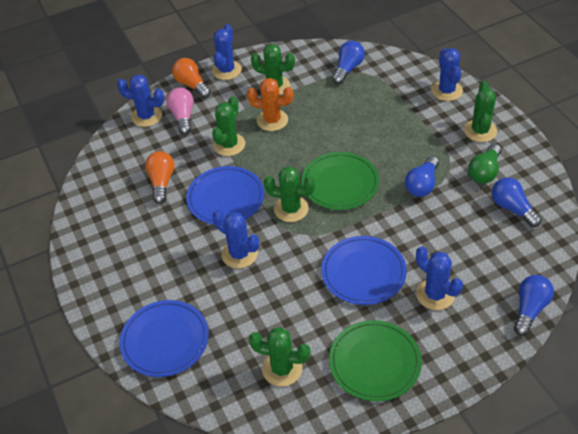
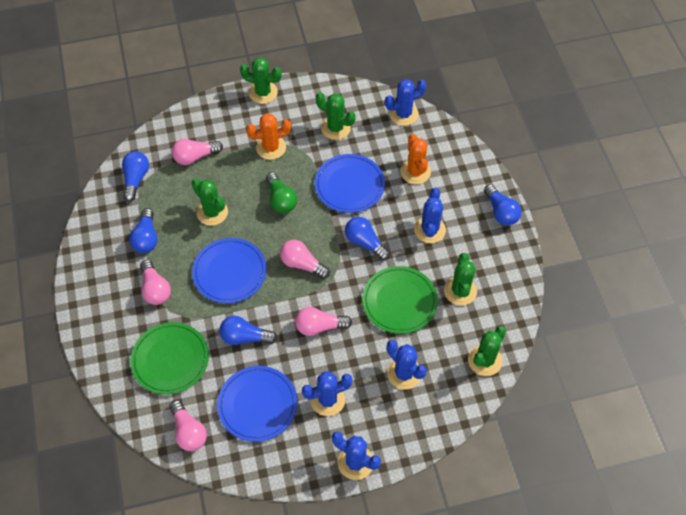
blue light bulb: [333,41,365,84] [405,156,439,197] [492,177,542,227] [514,275,554,336] = 4 -> [122,151,149,202] [129,208,158,253] [219,316,277,345] [345,217,390,261] [484,184,522,226] = 5
orange cactus: [247,78,293,131] = 1 -> [246,113,291,160] [400,134,431,184] = 2
orange light bulb: [145,151,175,204] [172,58,211,98] = 2 -> none = 0
pink light bulb: [166,88,194,135] = 1 -> [140,260,171,305] [169,400,207,451] [172,139,223,165] [280,240,330,279] [295,307,352,336] = 5

